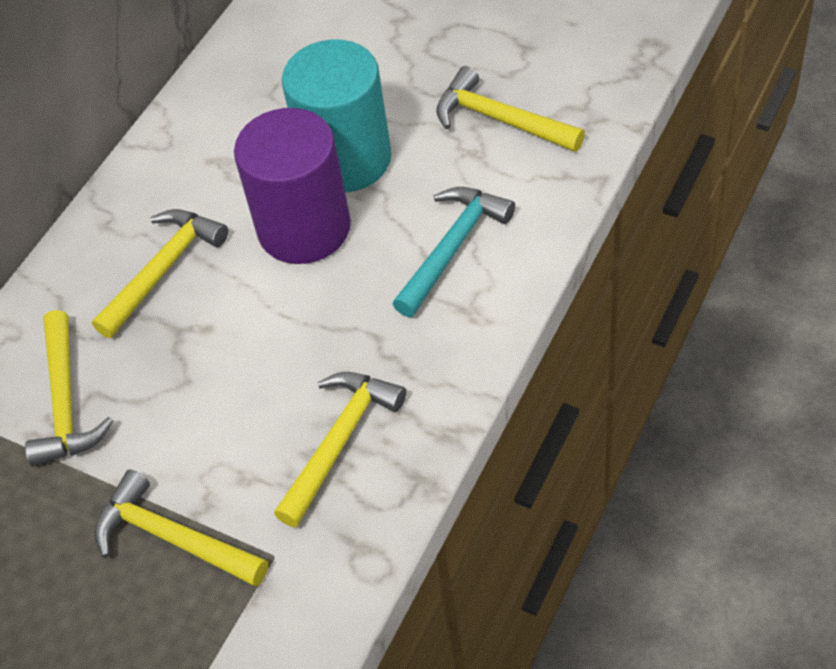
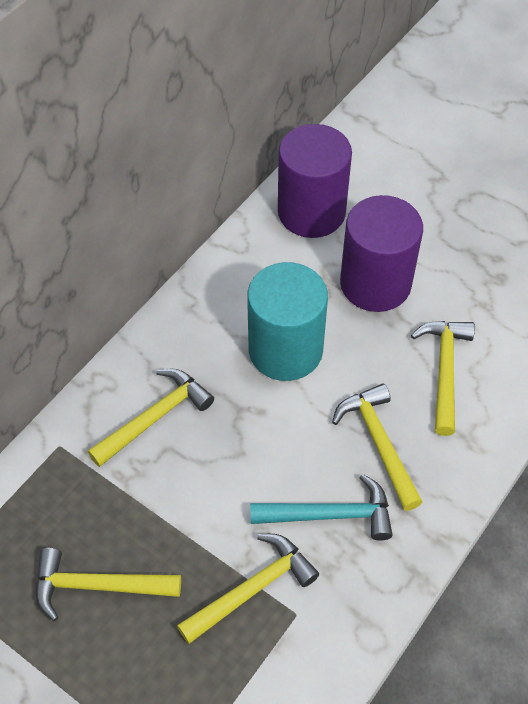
purple cylinder: [234,108,351,264] = 1 -> [278,124,352,238] [340,195,423,312] = 2

